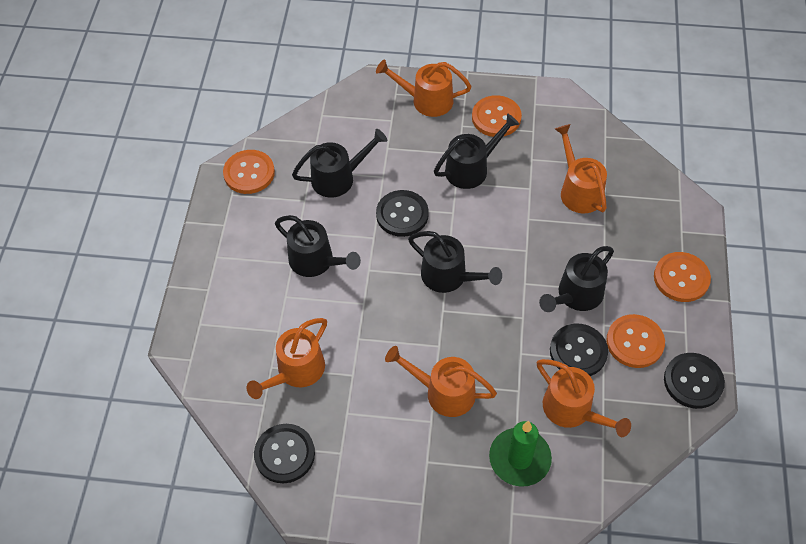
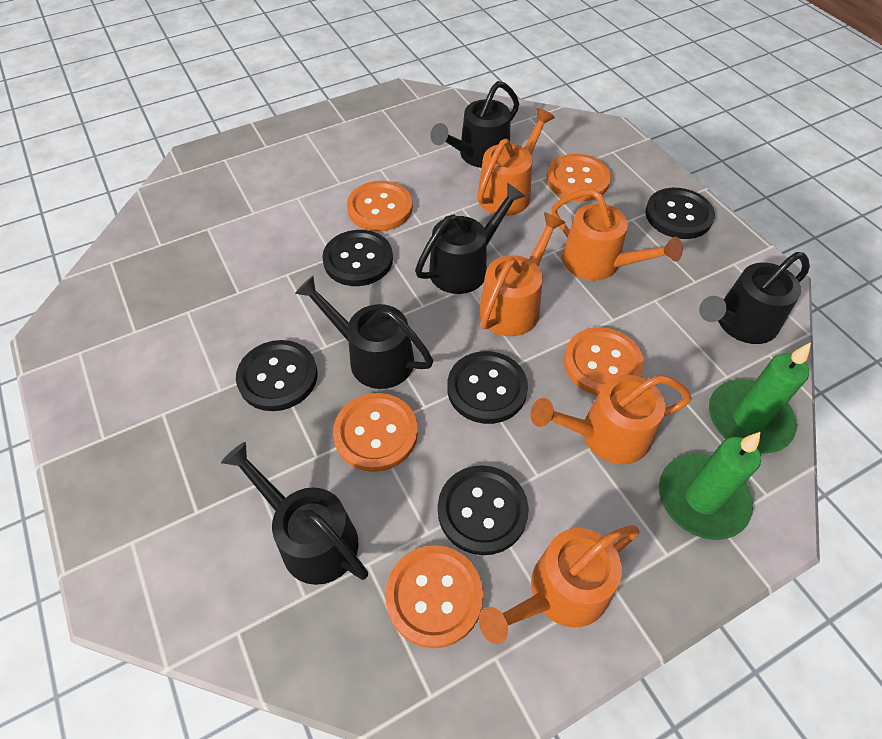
black button: [254,424,315,483] [376,190,429,237] [550,324,608,376] [664,353,725,409] = 4 -> [236,340,318,411] [322,230,393,286] [438,465,529,555] [447,351,528,424] [645,188,715,239] = 5
green candle: [489,421,552,487] = 1 -> [659,432,761,540] [709,342,811,454] = 2
orange button: [223,150,275,194] [472,95,522,137] [606,314,665,368] [654,252,711,302] = 4 -> [333,393,418,472] [347,181,413,231] [385,545,483,648] [547,154,611,201] [564,327,644,396] = 5

